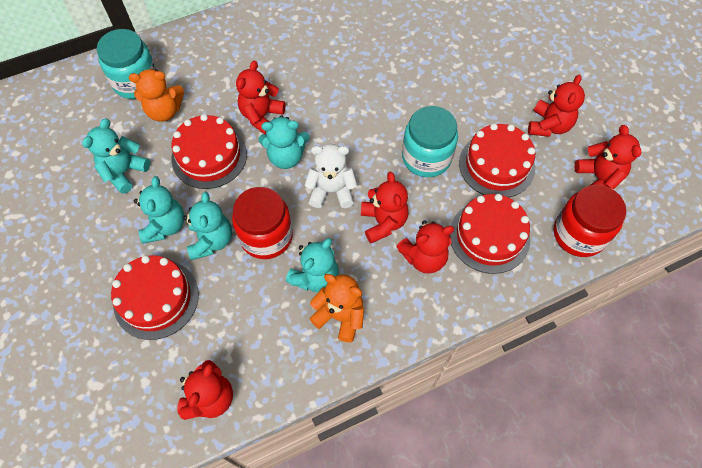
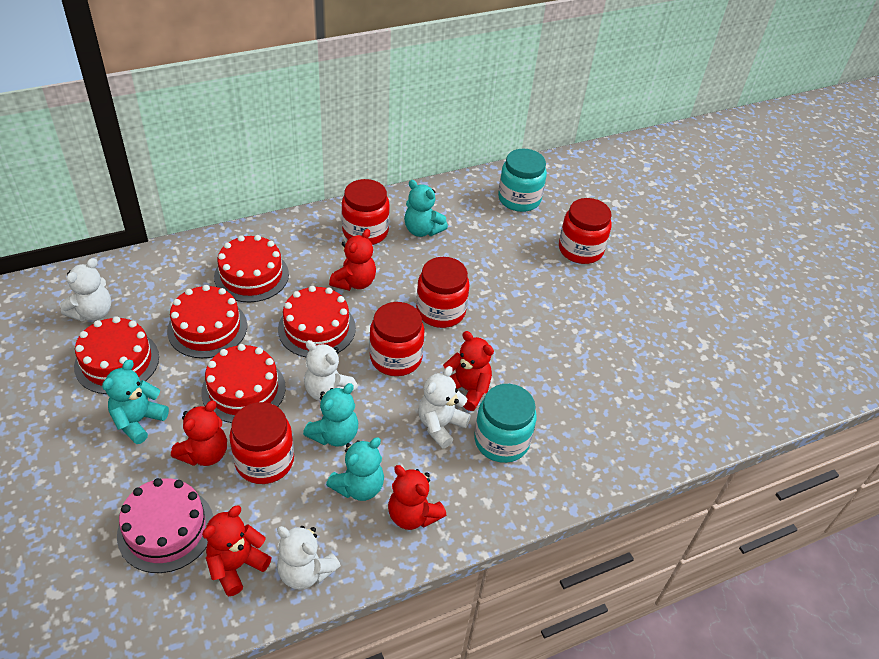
orange teddy bear: [129,69,184,122] [309,274,364,343] = 2 -> none = 0
pink cake: none = 0 -> [117,478,214,573] = 1
red cake: [111,255,199,340] [171,114,247,189] [450,194,530,274] [459,123,535,198] = 4 -> [74,316,159,394] [167,285,247,358] [201,344,286,423] [214,235,289,302] [278,286,356,357] = 5
red jar: [232,187,293,259] [554,185,626,257] = 2 -> [229,402,294,484] [341,179,390,245] [369,302,425,376] [416,257,470,328] [559,198,612,264] = 5
red teddy bear: [177,360,233,420] [236,61,286,134] [361,172,409,243] [396,220,454,273] [528,74,585,137] [575,125,641,189] = 6 -> [171,400,227,466] [202,506,272,596] [329,229,376,291] [388,465,446,530] [443,331,494,411] = 5
turquoise teddy bear: [82,119,150,194] [134,176,185,244] [183,192,232,260] [258,115,310,169] [286,238,339,292] = 5 -> [102,360,169,444] [303,383,358,447] [326,437,384,501] [404,180,448,237] = 4
white teddy bear: [304,144,358,208] = 1 -> [60,258,111,321] [277,526,341,590] [304,340,358,401] [418,366,471,449] = 4

